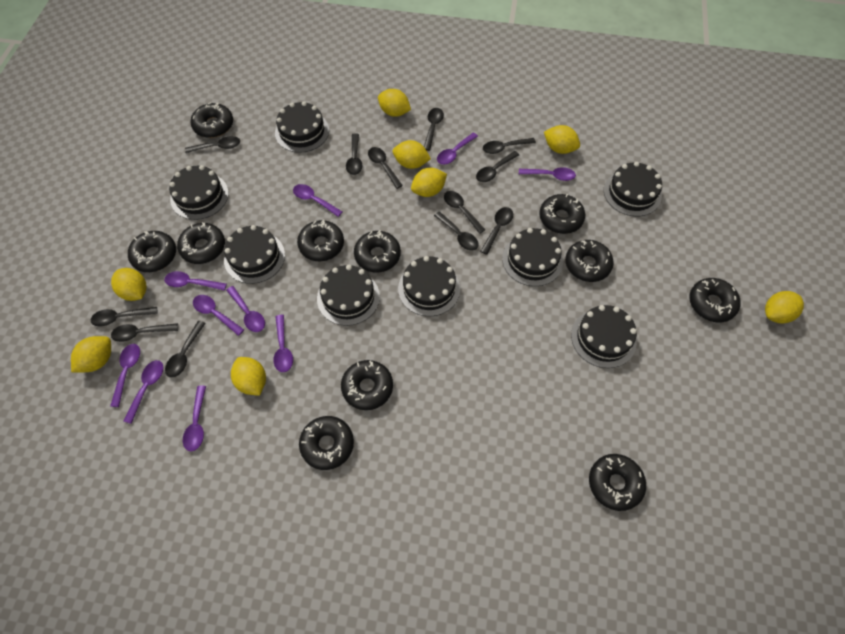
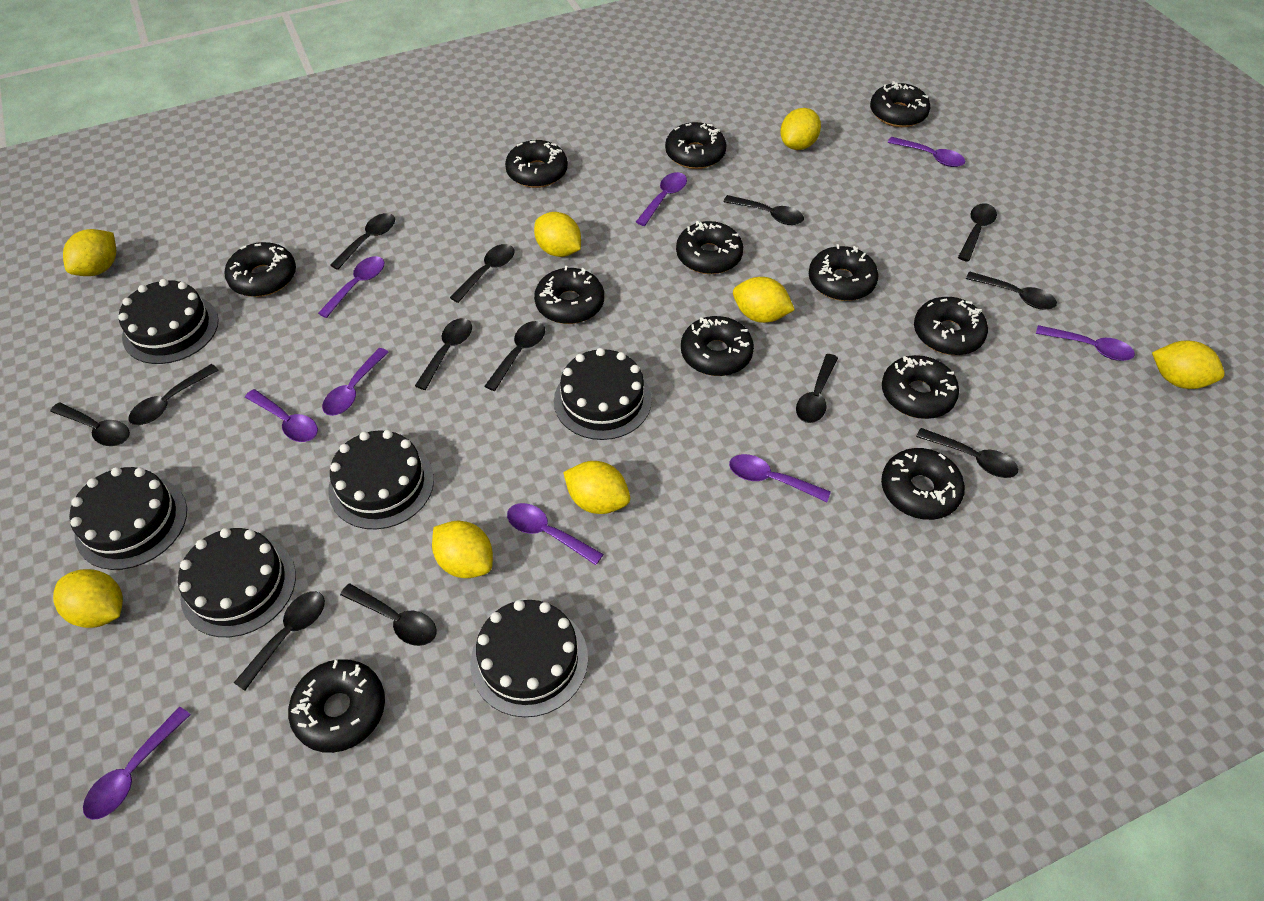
black cake: [169,165,229,220] [224,225,285,284] [275,101,329,153] [317,265,380,326] [398,256,460,316] [502,228,563,286] [571,305,637,368] [604,162,662,216] = 8 -> [69,467,187,570] [118,279,219,364] [178,528,296,637] [328,430,434,529] [470,600,588,717] [554,348,652,440] = 6
black donut: [128,231,176,272] [177,222,225,264] [191,102,233,138] [297,220,344,261] [299,416,354,470] [341,360,393,410] [354,230,401,272] [539,194,585,234] [565,240,614,282] [589,454,646,511] [689,278,741,322] = 11 -> [224,242,296,297] [288,659,385,753] [505,140,568,188] [534,266,604,324] [665,122,727,169] [676,221,743,274] [681,316,754,376] [809,244,879,301] [870,81,930,127] [881,448,965,520] [882,355,959,419] [914,297,988,355] = 12
black spoon: [91,307,157,327] [111,323,178,342] [165,321,206,378] [185,136,240,153] [346,133,362,175] [368,147,403,189] [424,108,444,151] [434,211,479,251] [444,191,485,234] [476,151,519,182] [480,207,513,255] [483,138,536,154] = 12 -> [50,402,130,446] [129,364,219,425] [234,591,325,691] [330,213,395,270] [340,583,437,646] [415,318,472,390] [450,244,515,303] [485,321,545,391] [723,195,804,225] [796,354,838,423] [916,428,1018,478] [958,203,997,262] [966,271,1057,310] = 13
purple spoon: [110,344,140,407] [124,360,164,424] [164,271,227,291] [183,386,206,452] [193,295,244,336] [226,286,265,332] [273,315,293,372] [293,184,342,217] [437,132,478,165] [519,167,576,181] = 10 -> [83,707,191,820] [245,389,318,442] [318,256,385,318] [322,348,389,416] [507,503,603,565] [636,172,687,226] [729,454,831,502] [887,137,965,167] [1036,325,1135,361] = 9

